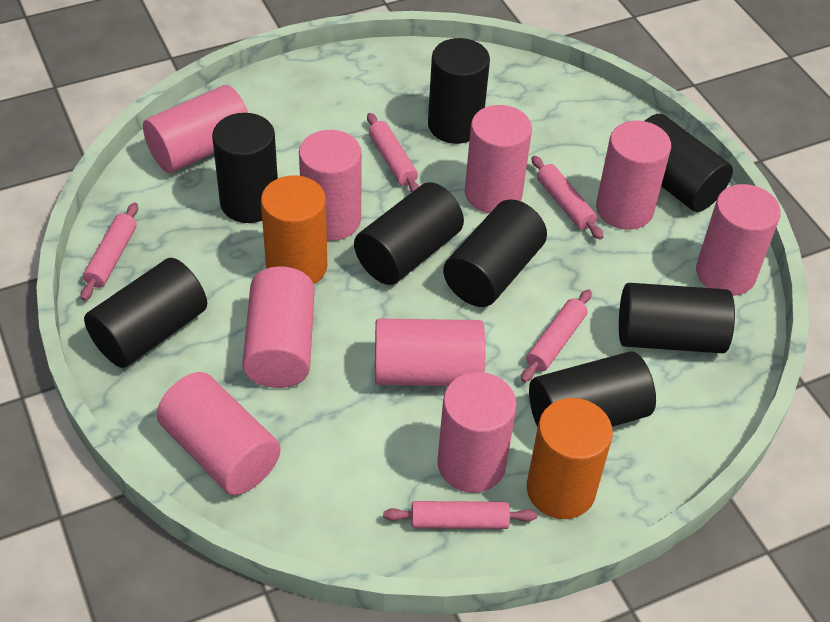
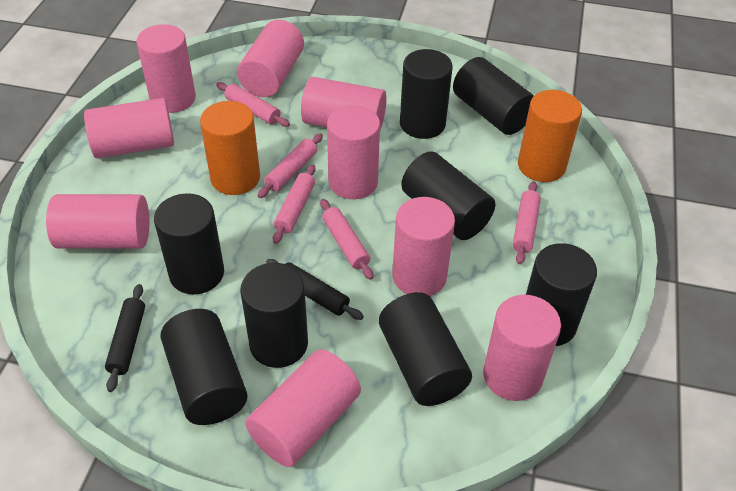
black rolling pin: none = 0 -> [105,284,145,392] [266,259,364,320] = 2

